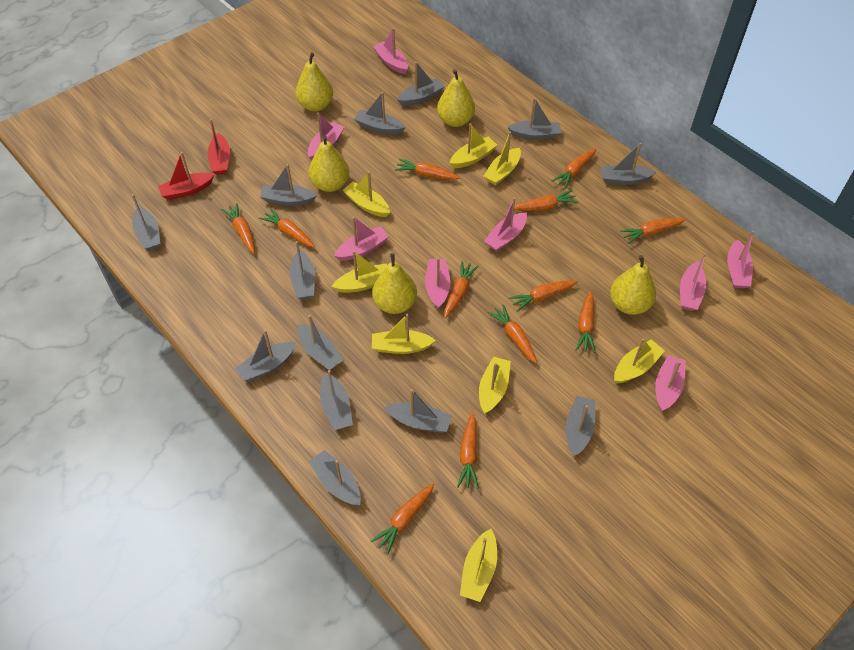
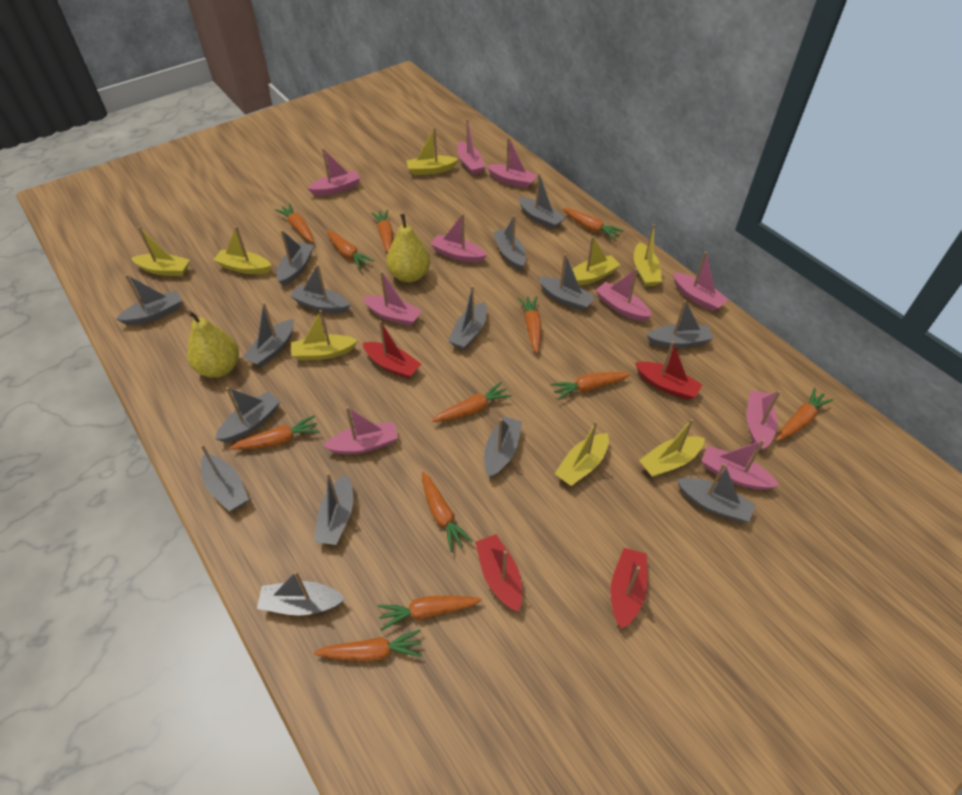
grey boat: [132,194,160,251] [235,330,296,381] [260,164,317,206] [290,241,315,299] [297,315,343,370] [309,450,361,506] [320,370,353,430] [354,92,406,134] [385,389,452,433] [397,62,445,106] [507,98,561,140] [566,396,595,456] [600,143,656,185] = 13 -> [116,274,182,325] [200,444,249,511] [215,387,281,443] [243,302,294,367] [257,571,345,616] [276,230,314,286] [290,264,350,313] [314,473,353,545] [448,286,487,350] [484,416,522,478] [493,215,526,271] [518,173,566,229] [538,254,595,311] [646,300,713,348] [677,463,756,522] = 15
pink boat: [308,113,344,160] [334,216,389,261] [373,28,408,74] [425,258,450,309] [484,198,527,252] [655,355,686,411] [680,253,706,311] [727,231,754,289] = 8 -> [307,148,360,196] [323,406,398,454] [363,271,422,326] [430,214,487,263] [457,119,485,175] [487,137,537,188] [595,268,652,322] [673,251,729,312] [701,439,779,490] [747,391,781,451] = 10
red boat: [158,152,214,200] [207,119,230,175] = 2 -> [363,320,421,379] [475,534,522,612] [610,548,647,629] [635,341,703,400] = 4
yellow pear: [296,53,333,111] [309,135,349,192] [372,253,417,314] [437,69,475,127] [610,255,656,315] = 5 -> [187,311,239,378] [386,214,430,282] = 2

